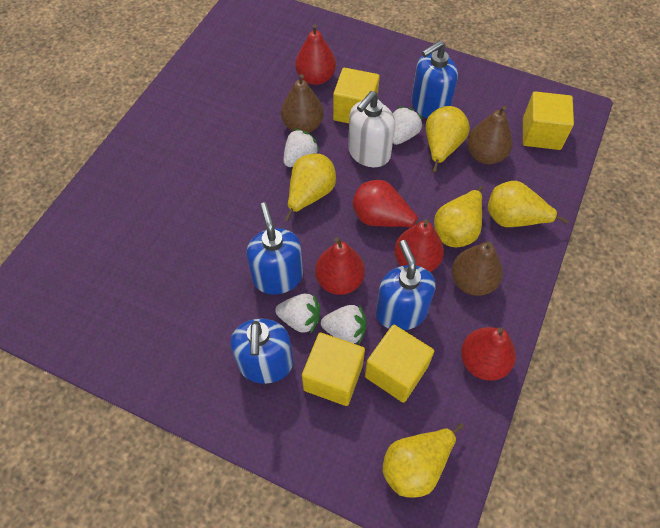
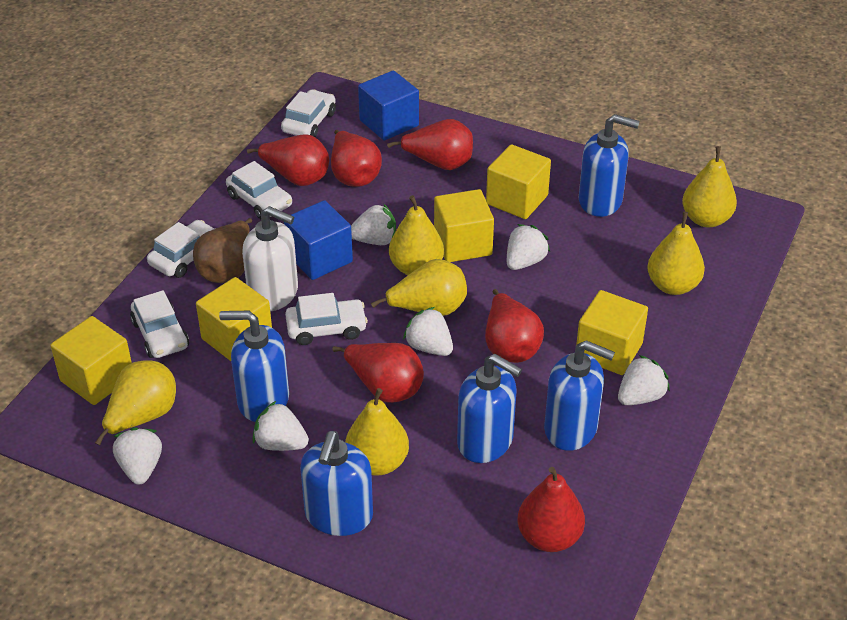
blue cube: none = 0 -> [284,200,353,280] [358,70,419,140] = 2
blue soap dispenser: [230,319,293,384] [246,203,303,294] [376,240,436,331] [412,40,458,118] = 4 -> [219,311,289,422] [300,431,373,536] [457,354,522,463] [544,340,615,451] [579,114,640,217] = 5
brown pear: [281,74,324,133] [452,241,503,296] [467,106,513,164] = 3 -> [193,218,252,283] = 1
red pear: [295,24,336,85] [315,237,365,295] [352,180,419,227] [394,219,444,272] [461,327,516,380] = 5 -> [247,134,329,186] [331,130,382,187] [332,343,424,403] [387,119,473,170] [485,289,544,363] [517,467,585,552] = 6
white car: none = 0 -> [130,290,189,358] [147,220,216,278] [226,161,292,219] [281,90,336,137] [285,293,368,345] = 5
white strawberry: [275,294,320,334] [283,128,320,167] [321,304,366,345] [393,106,423,145] = 4 -> [113,427,162,485] [252,401,309,451] [351,203,396,245] [403,307,453,356] [507,224,550,270] [618,355,670,405] = 6
yellow cube: [302,332,365,406] [333,68,380,123] [365,325,434,403] [523,91,574,150] = 4 -> [51,316,132,405] [196,277,272,361] [434,189,494,262] [486,144,551,219] [576,290,648,375] = 5
yellow pear: [285,153,336,221] [383,423,464,498] [426,106,470,172] [434,186,483,247] [488,181,568,227] = 5 -> [95,360,176,445] [345,388,409,476] [371,259,467,316] [389,195,444,275] [647,212,705,295] [682,146,737,227] = 6

